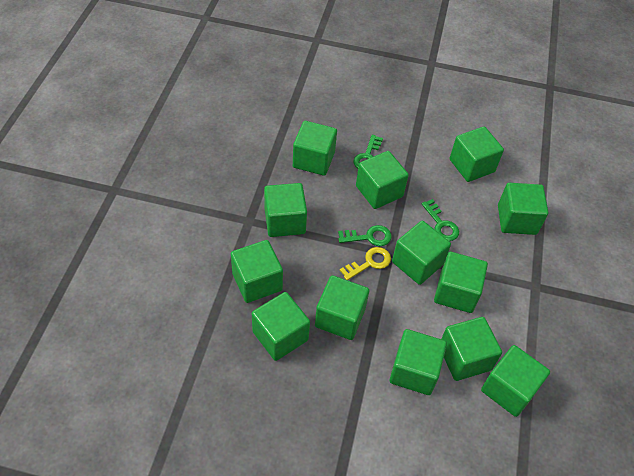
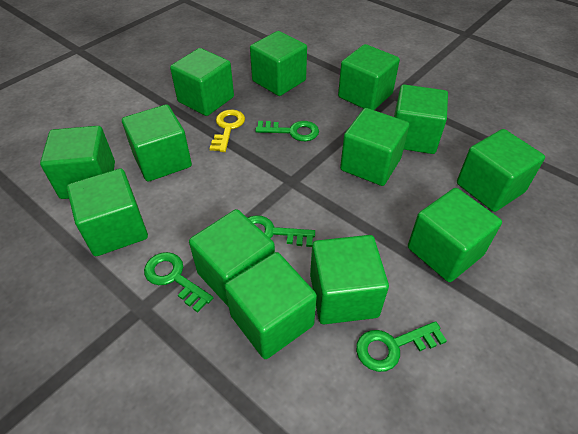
green key: [338,225,392,246] [353,135,383,169] [421,199,459,241] = 3 -> [144,252,213,313] [248,215,315,247] [255,121,319,141] [356,321,447,372] = 4

